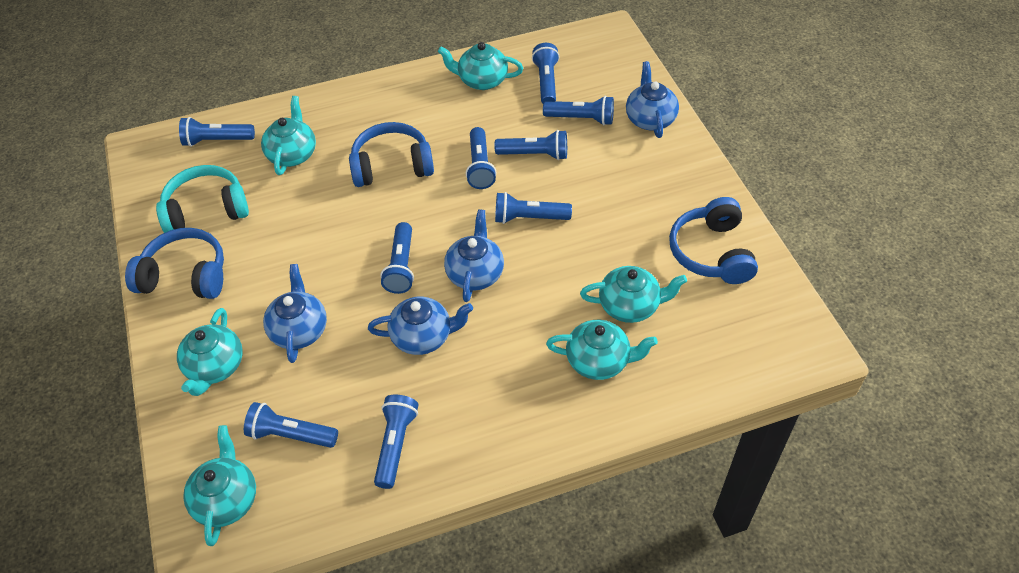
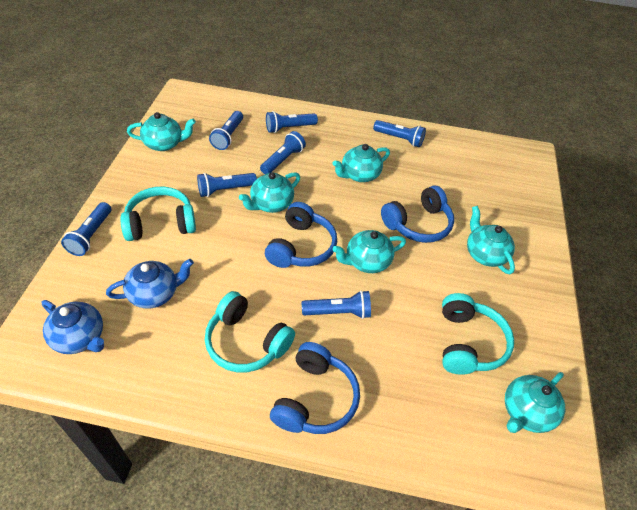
blue flashlight: [179,117,255,147] [244,402,338,448] [374,394,418,489] [381,222,414,294] [466,127,496,189] [494,130,567,160] [495,192,572,224] [532,43,559,103] [543,96,614,125] = 9 -> [61,202,111,256] [197,173,257,197] [209,111,243,150] [260,131,306,174] [266,111,318,133] [302,290,371,319] [373,120,426,147] = 7
blue teapot: [263,264,327,363] [368,297,473,355] [444,209,504,302] [626,61,679,138] = 4 -> [41,300,104,354] [106,259,194,309] = 2
turquoise headphones: [156,165,249,233] = 1 -> [120,187,196,241] [205,291,295,372] [442,293,514,375] = 3

